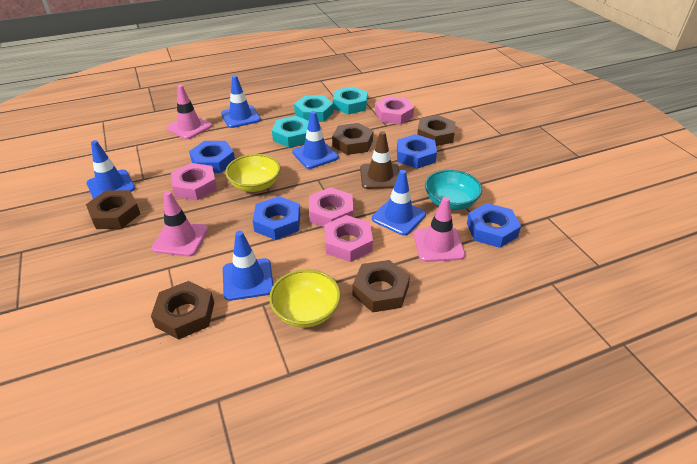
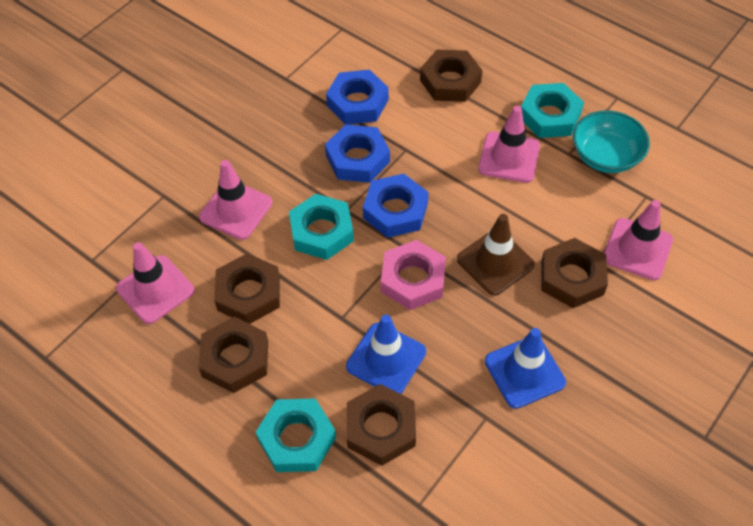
blue nut: [189,141,235,173] [253,196,300,240] [397,134,437,169] [467,203,521,248] = 4 -> [325,124,390,183] [326,70,389,124] [363,174,429,238] = 3
blue traffic cone: [86,140,135,199] [221,75,261,128] [223,231,273,301] [292,111,339,169] [372,170,426,236] = 5 -> [346,315,426,394] [485,328,566,409] = 2
pink nut: [171,163,217,200] [309,187,353,227] [324,215,373,262] [375,96,414,125] = 4 -> [381,240,446,310] = 1
pink traffic cone: [152,191,208,257] [167,85,212,139] [414,197,465,262] = 3 -> [116,242,195,324] [199,160,272,240] [478,106,540,183] [604,200,673,280] = 4
yellow bowl: [225,154,281,192] [269,269,341,328] = 2 -> none = 0

